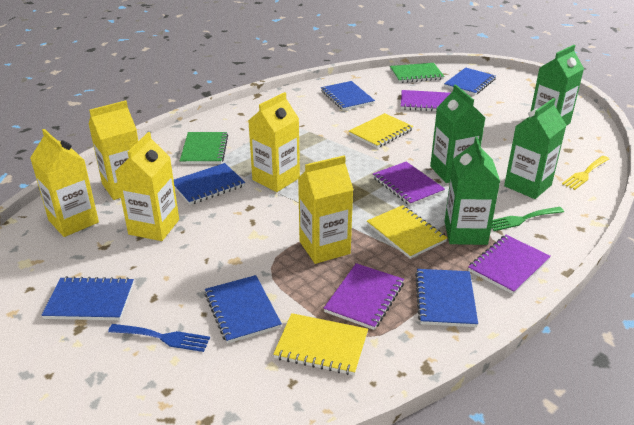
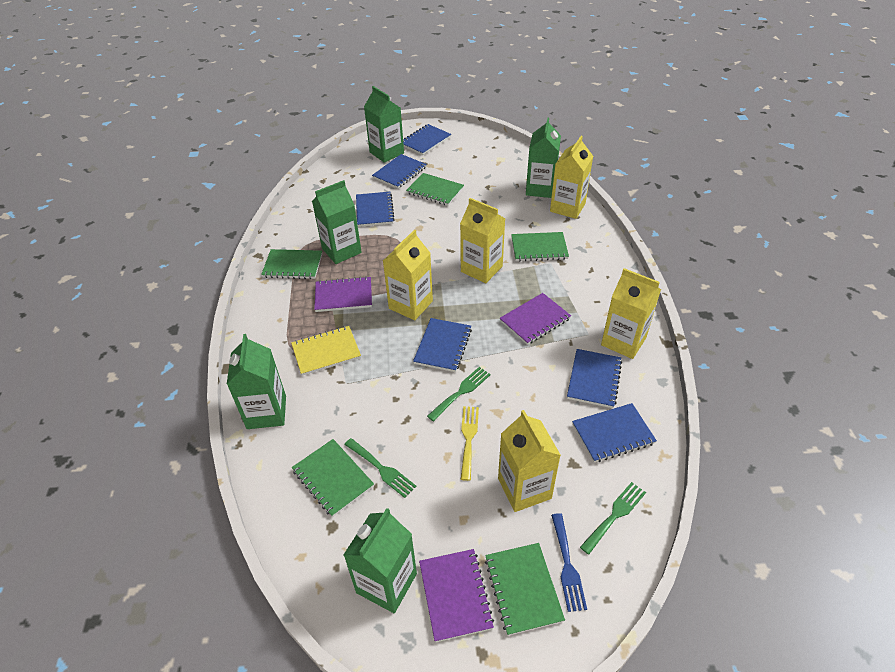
green carton: [430,84,485,183] [445,137,500,245] [504,98,567,199] [530,45,584,125] = 4 -> [227,334,286,429] [312,180,362,264] [344,508,417,613] [364,86,404,163] [526,118,561,198] = 5
green fork: [491,207,564,231] = 1 -> [344,438,417,498] [427,367,491,421] [580,482,646,554] = 3
green notebook: [180,132,228,164] [390,63,444,83] = 2 -> [261,249,322,279] [292,439,374,517] [406,173,464,206] [485,543,565,636] [511,232,569,261] = 5
purple notebook: [324,263,404,330] [373,161,445,206] [401,90,450,112] [468,235,551,294] = 4 -> [314,276,372,312] [419,549,494,642] [500,293,571,345] = 3
yellow notebook: [273,313,368,375] [349,113,414,148] [367,205,448,259] = 3 -> [291,326,361,376] = 1

